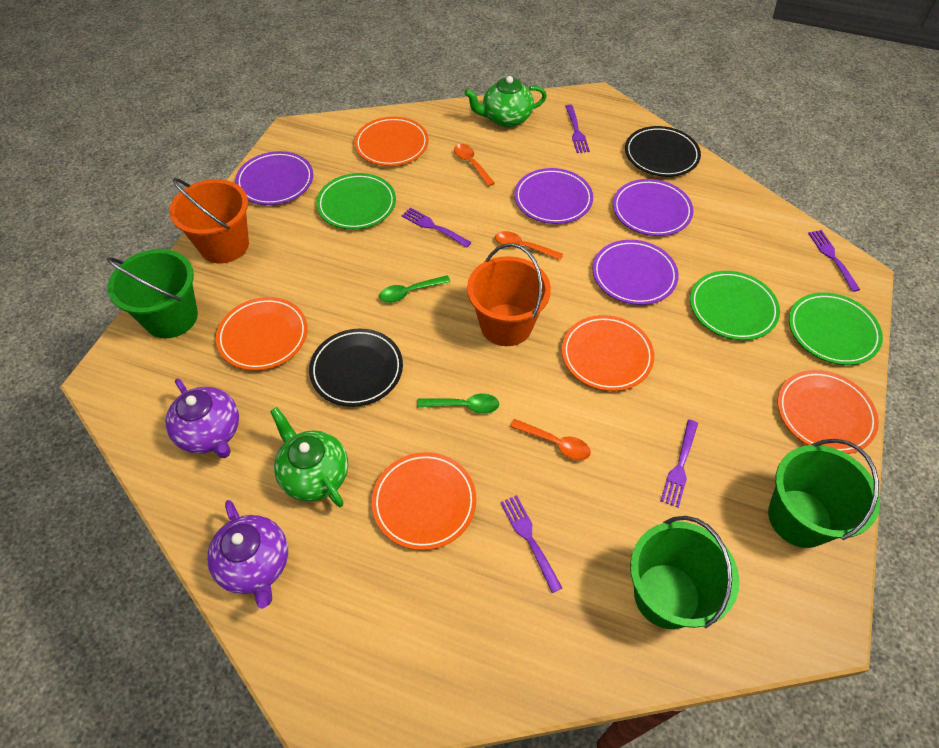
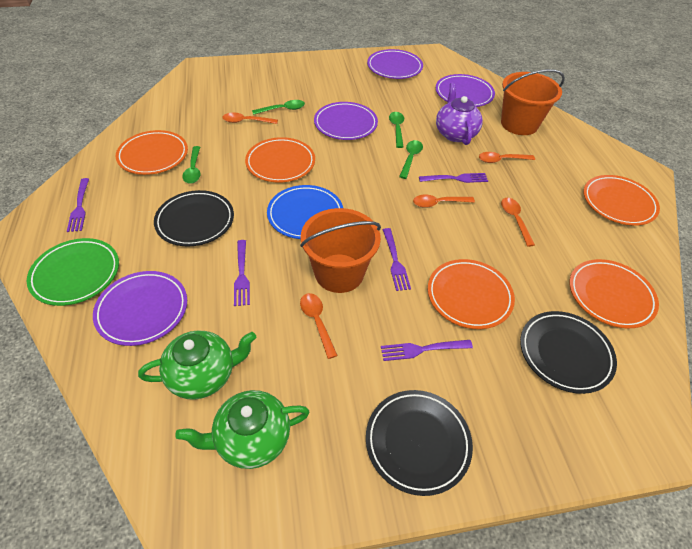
black plate: [309,329,403,407] [625,126,701,177] = 2 -> [154,190,234,247] [366,390,473,496] [520,311,617,394] = 3
blue plate: none = 0 -> [267,185,343,239] = 1
green bucket: [107,249,198,338] [630,516,739,629] [768,439,880,548] = 3 -> none = 0
green plate: [316,173,396,230] [690,271,780,340] [789,292,883,365] = 3 -> [27,238,119,306] = 1
green spoon: [379,275,451,303] [417,393,499,414] = 2 -> [182,146,201,184] [252,100,305,115] [389,112,404,148] [399,140,423,179] = 4
orange spoon: [454,144,495,186] [495,231,563,260] [510,419,591,460] = 3 -> [223,112,278,124] [300,293,338,359] [413,194,475,208] [479,152,535,163] [501,198,535,247] = 5
purple teapot: [165,378,239,458] [207,500,288,609] = 2 -> [436,83,483,145] = 1

